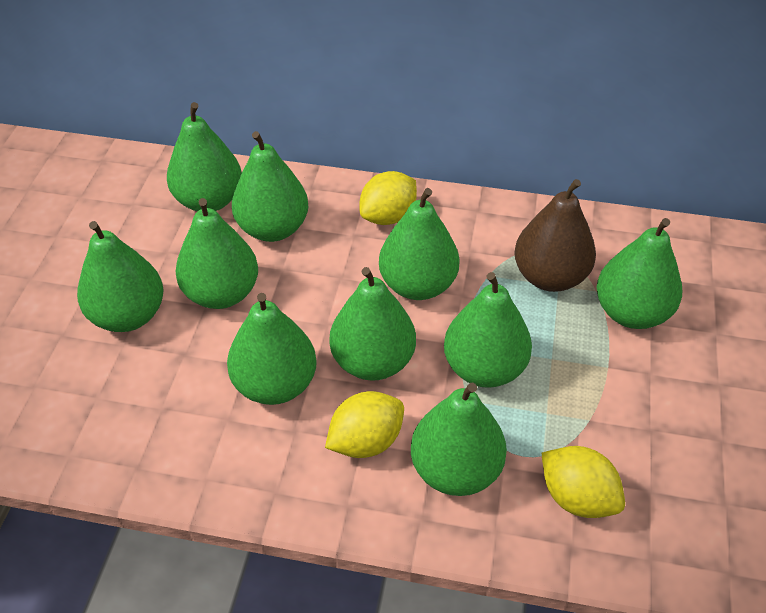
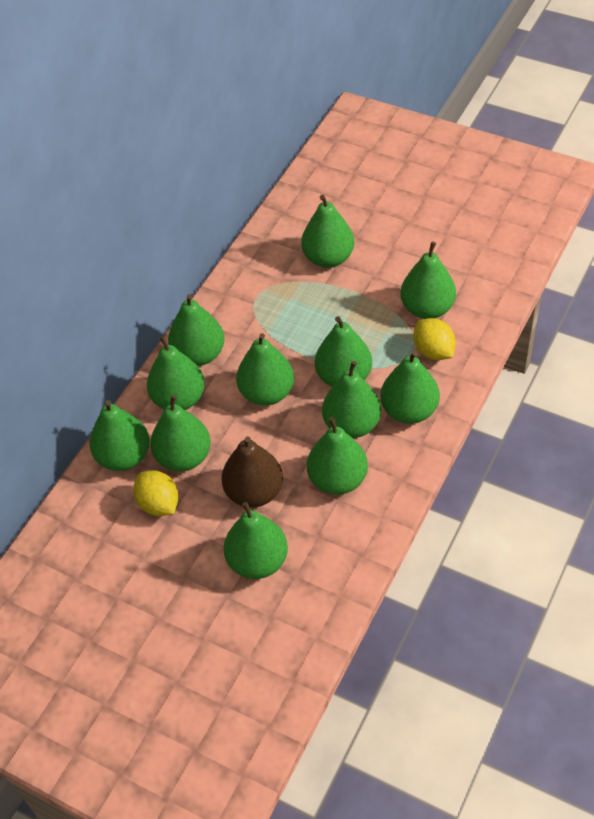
green pear: [77,221,164,332] [167,102,242,211] [175,198,258,309] [227,293,317,405] [232,131,309,242] [330,267,416,381] [379,188,460,300] [411,382,507,496] [444,272,532,388] [597,218,682,329] = 10 -> [90,400,150,471] [147,335,205,410] [150,395,211,471] [168,294,225,366] [224,502,288,579] [236,333,294,406] [301,195,354,268] [307,417,368,495] [315,316,372,387] [322,361,381,438] [380,351,440,424] [400,242,456,319] = 12
yellow lemon: [325,391,404,458] [359,171,417,225] [541,446,625,518] = 3 -> [133,470,178,516] [413,318,456,360] = 2

